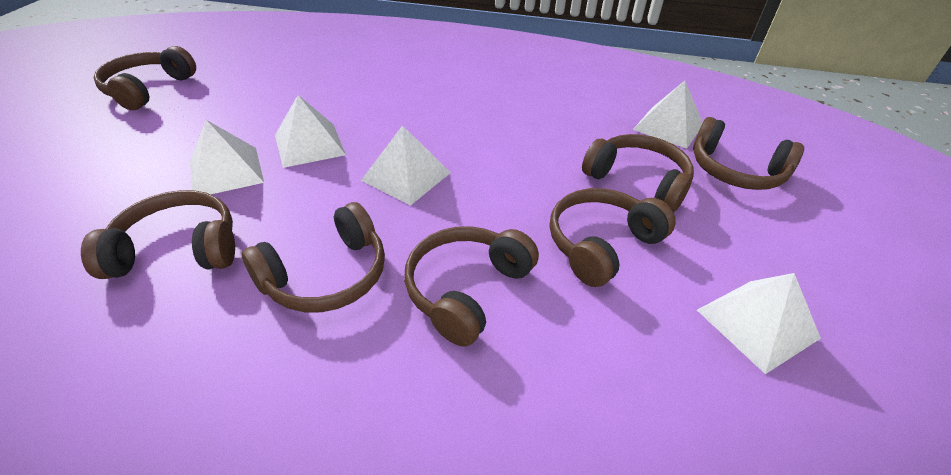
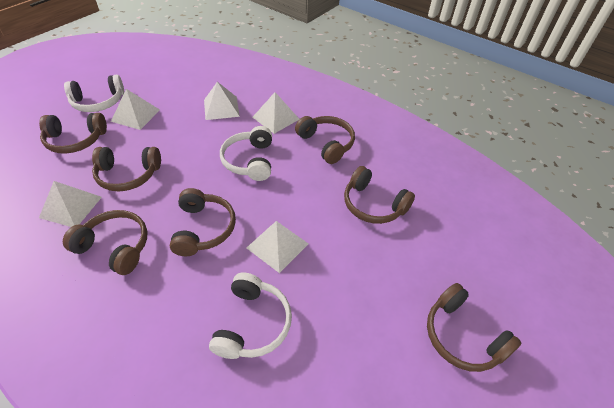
white headphones: none = 0 -> [64,75,124,112] [209,273,292,359] [220,126,272,181] = 3

